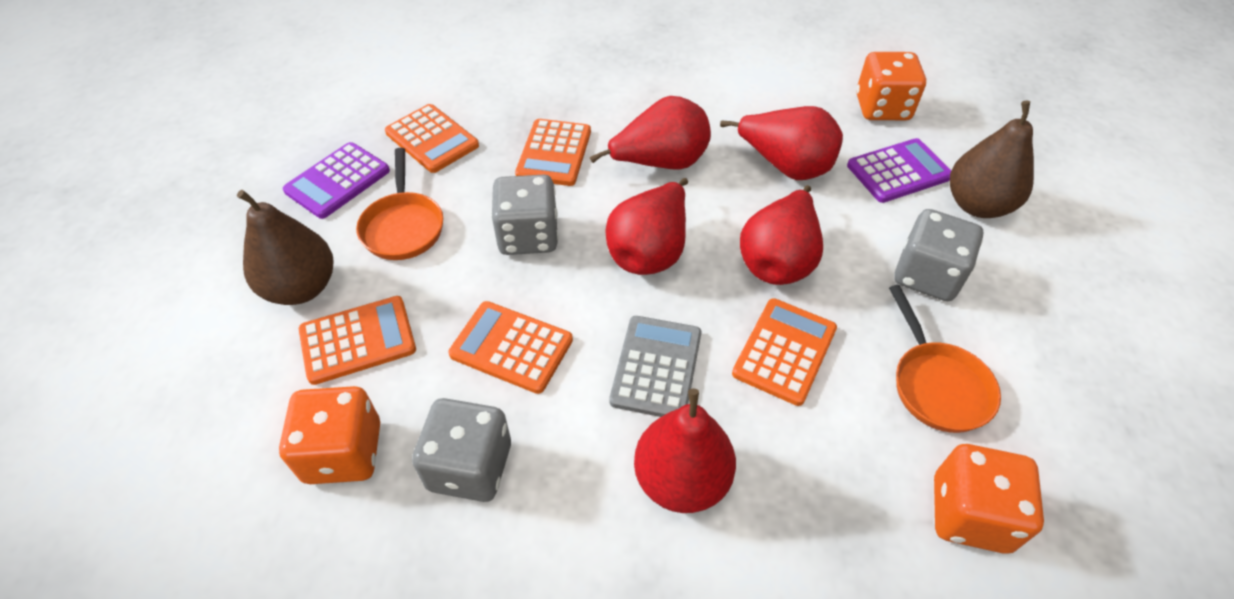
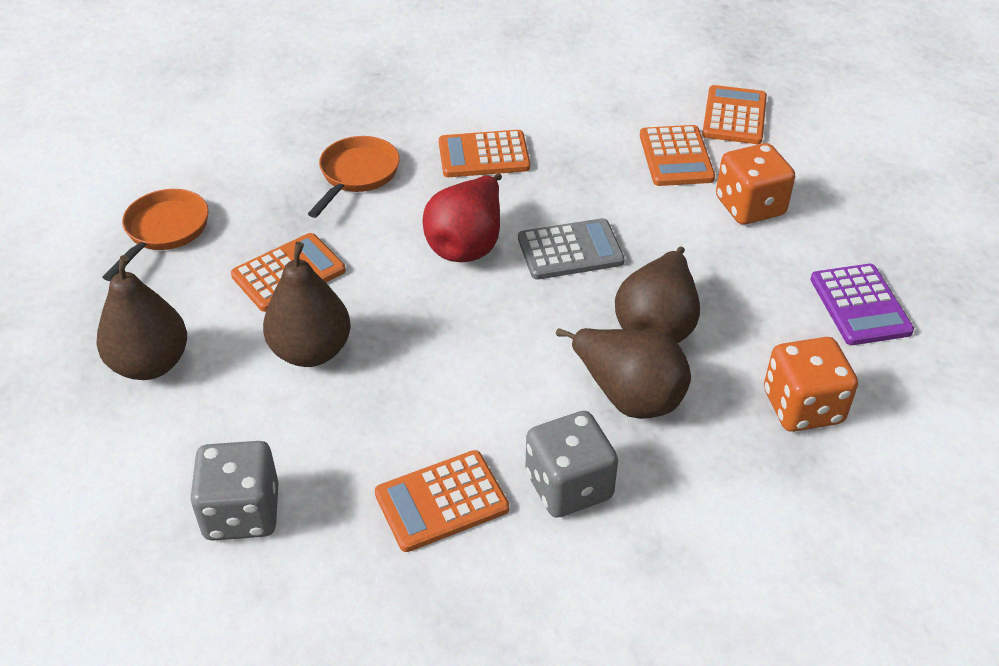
brown pear: [237,190,334,305] [950,101,1034,218] = 2 -> [97,255,187,380] [263,242,351,367] [556,328,691,419] [615,246,700,343] = 4
grey dice: [412,398,511,502] [491,175,558,255] [894,209,984,301] = 3 -> [190,441,279,541] [525,411,618,518] = 2
orange dice: [279,386,380,484] [856,52,926,120] [934,444,1044,554] = 3 -> [716,143,795,225] [764,337,858,432] = 2
purple calculator: [283,142,390,219] [847,138,951,203] = 2 -> [810,264,914,345] = 1
red pear: [590,96,711,170] [605,178,688,275] [634,388,736,513] [720,106,843,180] [740,185,823,285] = 5 -> [422,173,502,262] = 1

